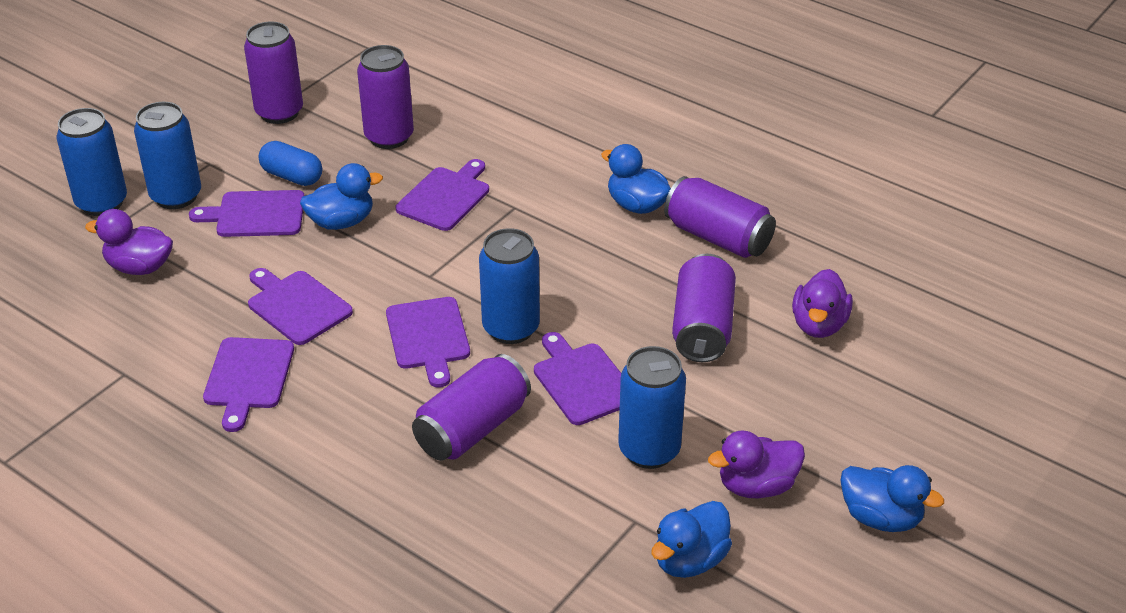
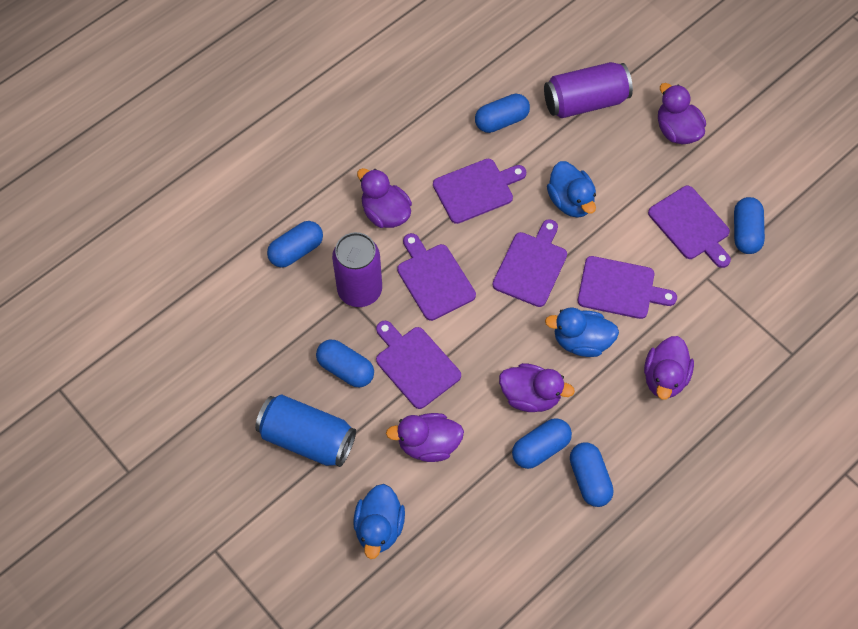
blue can: [57,108,127,216] [134,102,201,209] [479,228,540,344] [618,346,686,469] = 4 -> [255,395,356,467] = 1
blue capsule: [259,141,322,186] = 1 -> [267,221,323,268] [316,339,374,387] [475,94,530,133] [512,418,572,469] [570,442,614,507] [734,197,765,254] = 6
blue duck: [300,163,383,230] [601,144,671,214] [651,501,732,578] [840,465,944,532] = 4 -> [353,484,405,559] [545,308,619,357] [547,161,596,218] = 3
purple can: [244,22,303,124] [357,45,414,149] [412,354,531,461] [664,176,776,258] [672,254,736,362] = 5 -> [332,232,382,307] [544,62,633,118] = 2
purple duck: [85,209,173,275] [708,430,805,499] [792,269,853,338] = 3 -> [357,168,412,228] [386,413,464,462] [499,363,575,412] [644,336,694,400] [658,83,706,144] = 5

